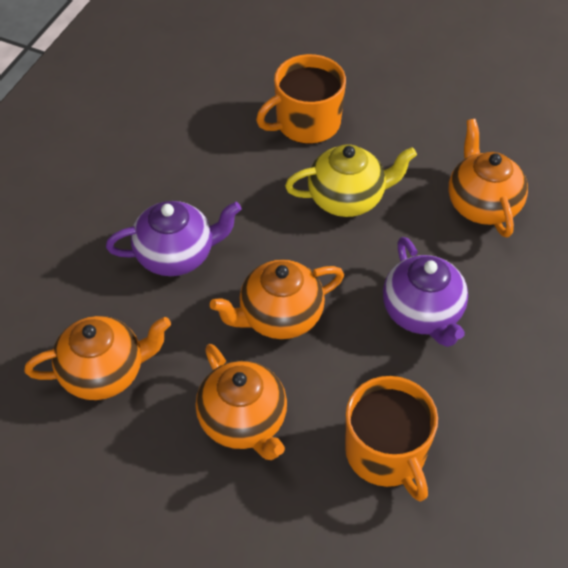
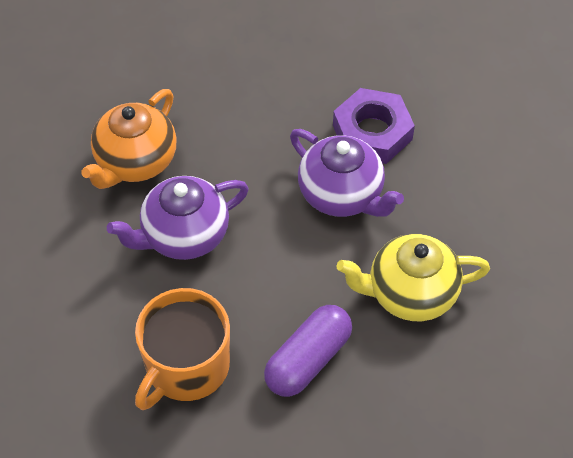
orange mug: [256,54,346,144] [345,376,438,502] = 2 -> [135,288,230,410] = 1
orange teapot: [24,316,171,400] [196,344,287,460] [210,259,344,339] [449,119,528,238] = 4 -> [81,89,177,189] = 1
purple capsule: none = 0 -> [264,305,352,397] = 1
purple nut: none = 0 -> [333,88,415,164] = 1

